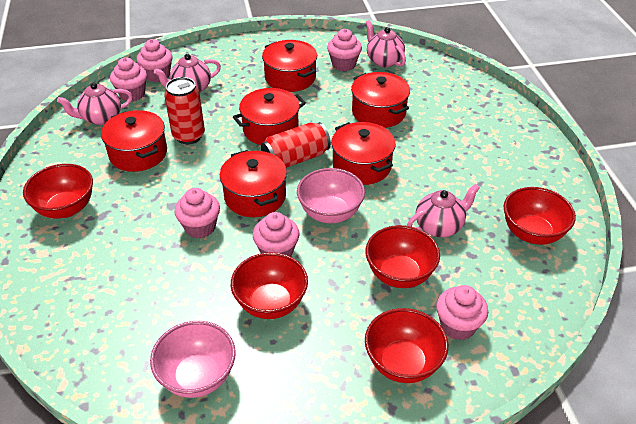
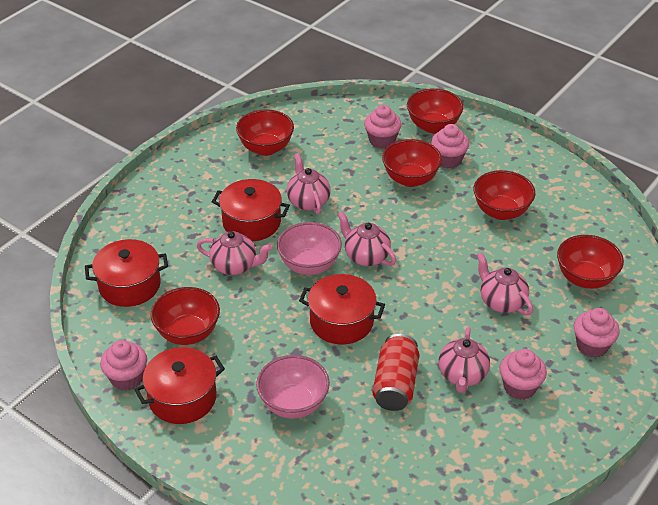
pink cupcake: [110,57,147,101] [137,39,173,82] [174,188,220,238] [253,212,299,257] [327,29,362,71] [436,285,488,340] = 6 -> [100,340,147,391] [364,105,402,149] [431,124,469,168] [499,349,547,400] [574,308,620,358] = 5
pink teapot: [57,82,133,125] [154,54,221,93] [366,20,406,67] [407,184,480,237] = 4 -> [197,231,272,275] [287,153,331,214] [337,211,396,266] [439,327,490,393] [477,252,533,315] = 5
red bowl: [23,164,93,218] [231,252,308,319] [365,225,440,288] [365,308,448,383] [503,187,576,245] = 5 -> [151,287,220,345] [236,109,294,156] [382,139,442,187] [407,88,463,133] [473,170,535,220] [557,235,624,289] = 6
red can: [164,77,205,144] [261,122,331,168] = 2 -> [373,334,419,411] = 1
red pot: [101,110,167,172] [220,150,287,217] [233,88,306,145] [262,40,317,92] [331,122,396,185] [351,72,410,128] = 6 -> [85,239,168,307] [134,347,225,424] [212,179,290,241] [299,274,385,344] = 4

